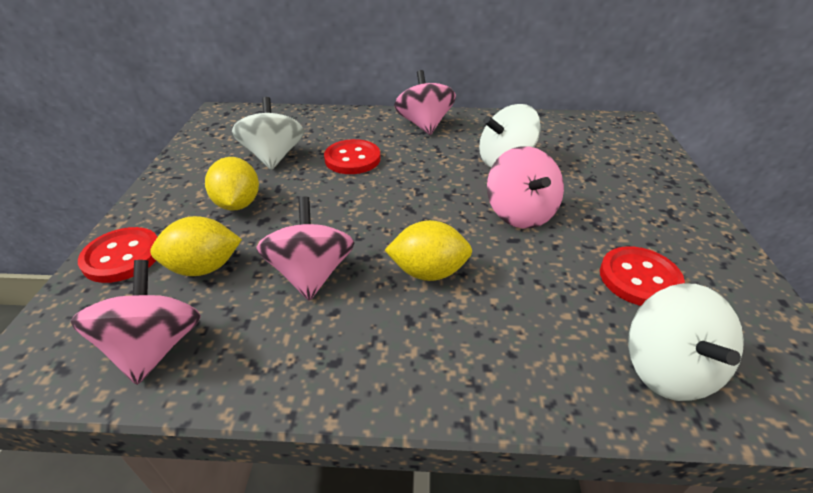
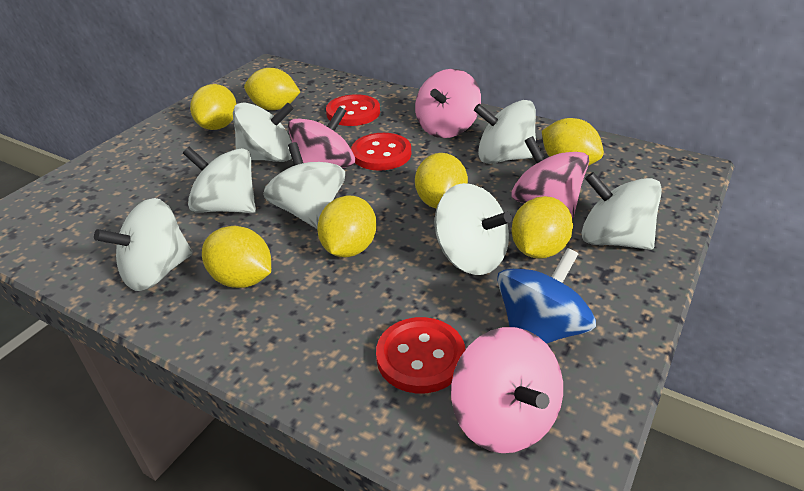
blue spinning top: none = 0 -> [497,248,596,344] = 1
white spinning top: [232,97,304,170] [479,104,541,168] [628,283,744,401] = 3 -> [94,198,193,291] [183,147,256,213] [233,102,294,162] [263,142,345,229] [435,183,512,275] [474,100,536,164] [582,172,662,250] = 7
yellow lemon: [150,216,242,276] [205,157,259,210] [385,220,472,281] = 3 -> [190,84,236,130] [202,226,271,288] [244,68,300,110] [317,196,377,257] [415,153,468,209] [512,196,573,259] [542,118,604,166] = 7

